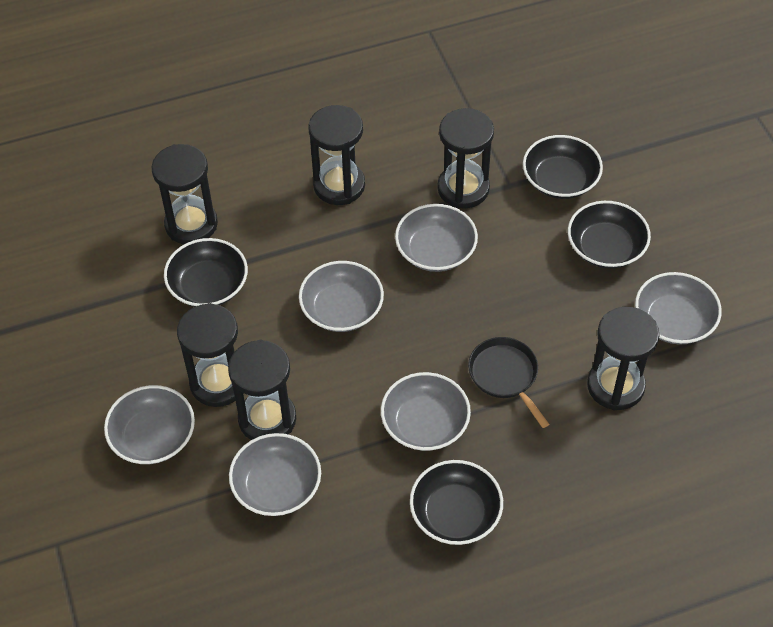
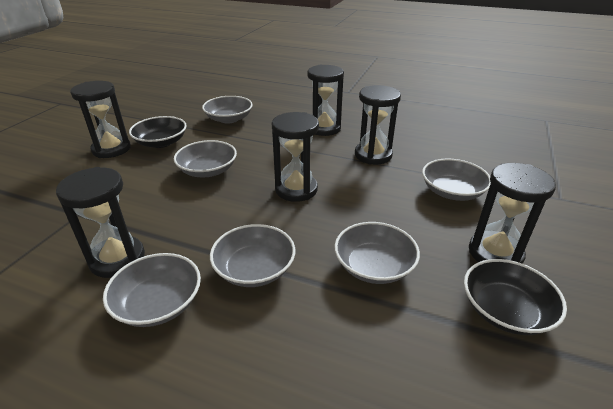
black bowl: [164,238,248,307] [410,460,503,545] [523,135,603,199] [568,201,651,269] = 4 -> [129,116,187,148] [464,259,567,335] = 2
black pan: [468,337,549,428] = 1 -> none = 0

